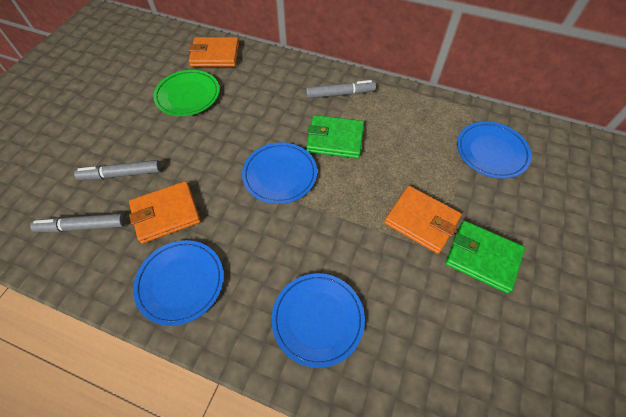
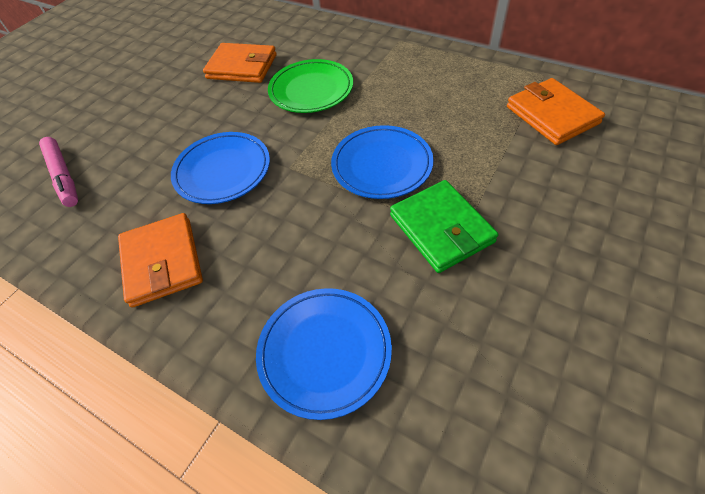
blue plate: [133,240,224,326] [242,142,317,204] [271,273,365,368] [457,121,532,179] = 4 -> [171,132,270,204] [256,288,392,420] [331,125,434,199] = 3
green wallet: [306,115,364,159] [445,221,525,293] = 2 -> [390,180,498,273] = 1
grey marker: [30,213,126,232] [74,160,161,180] [306,80,376,99] = 3 -> none = 0
pink marker: none = 0 -> [39,137,78,207] = 1

